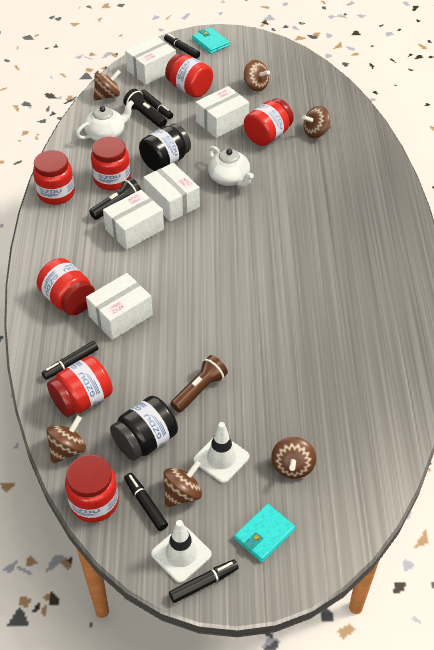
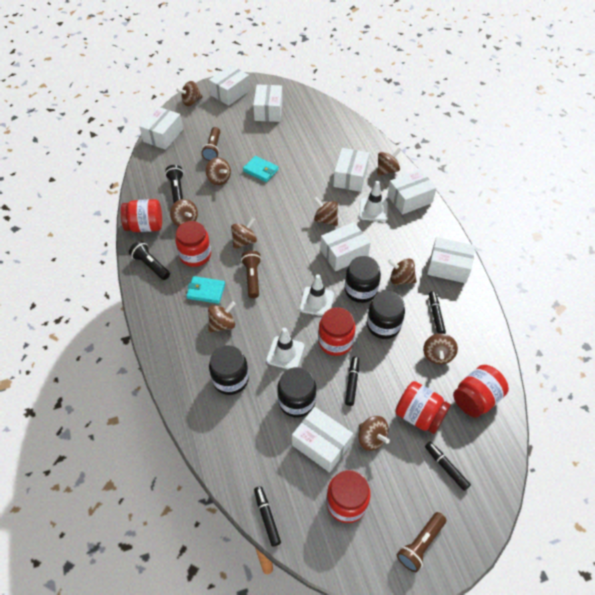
black jar: [110,396,178,461] [139,124,191,171] = 2 -> [209,345,249,395] [277,367,316,417] [345,256,381,303] [367,291,405,339] = 4
black marker: [42,341,98,380] [124,473,168,531] [141,89,173,119] [164,33,200,59] [169,560,239,603] = 5 -> [254,486,281,547] [345,356,359,406] [425,442,471,491] [429,291,446,334] = 4
brown flashlight: [171,355,228,413] = 1 -> [201,127,220,161] [241,250,261,298] [397,512,446,572] = 3
brown spinning top: [46,415,86,464] [93,70,121,101] [163,460,202,508] [244,60,270,92] [271,437,316,479] [302,106,331,138] = 6 -> [170,199,198,227] [176,81,203,106] [206,157,231,185] [208,301,235,333] [231,218,257,250] [314,197,338,226] [358,416,390,451] [377,148,401,176] [388,258,417,285] [423,333,458,364] = 10
red jar: [33,150,75,205] [37,258,95,315] [47,356,113,417] [65,455,119,523] [91,137,131,191] [165,53,213,98] [244,98,293,146] = 7 -> [121,199,162,232] [175,221,211,267] [318,307,356,356] [326,470,371,523] [395,381,451,434] [453,365,509,418] = 6
white box: [86,273,153,340] [103,190,164,250] [125,36,176,85] [143,163,200,222] [196,86,249,138] = 5 -> [139,107,183,150] [209,65,250,106] [253,85,283,122] [292,407,353,473] [320,222,370,271] [333,148,369,192] [387,169,436,215] [427,237,475,283] = 8
white teapot: [76,100,134,141] [208,146,254,187] = 2 -> none = 0
white traffic cone: [151,520,212,583] [194,422,249,483] = 2 -> [266,328,304,369] [300,274,334,316] [359,181,388,221] = 3

